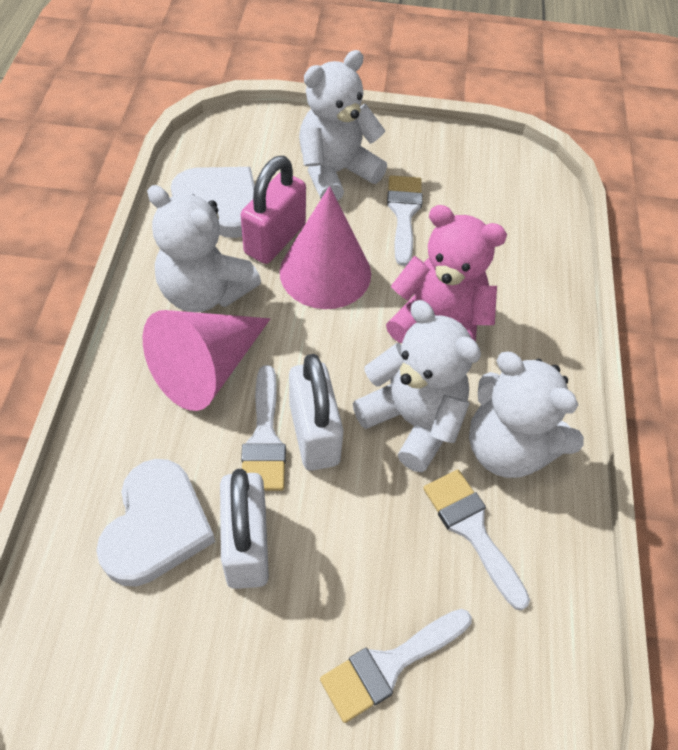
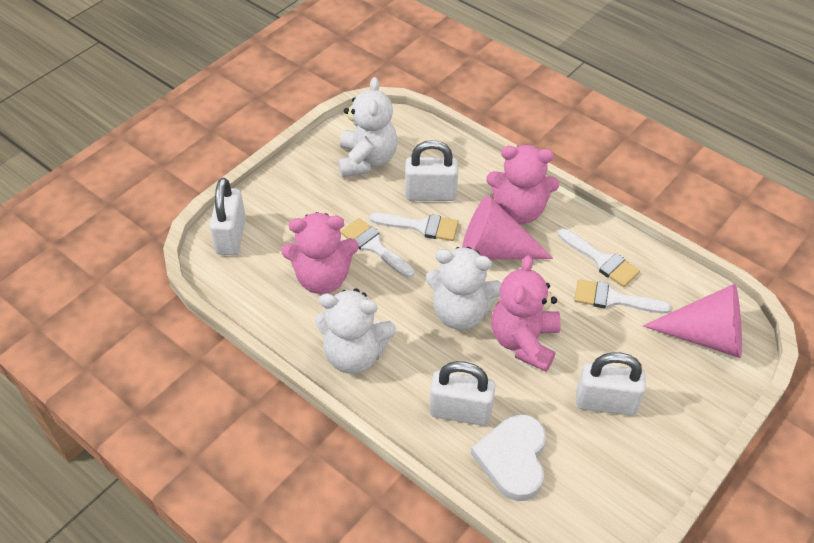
pink padlock: [240,156,306,264] = 1 -> none = 0
pink teddy bear: [386,205,507,343] = 1 -> [281,212,359,294] [486,145,559,224] [491,255,561,371] = 3
white heart: [96,459,215,587] [171,167,255,238] = 2 -> [471,414,546,501] = 1
white padlock: [220,469,269,589] [289,354,343,471] = 2 -> [210,178,246,255] [405,140,458,201] [429,361,495,426] [576,352,646,416] = 4
white teddy bear: [147,185,261,312] [299,50,387,201] [353,300,481,472] [469,352,584,478] = 4 -> [316,289,396,374] [338,77,397,177] [426,247,502,330] = 3

